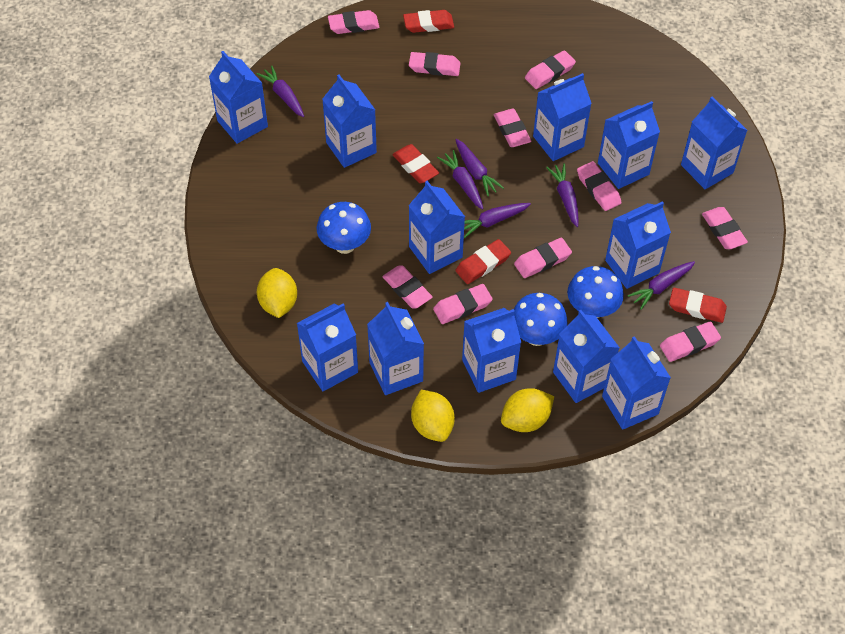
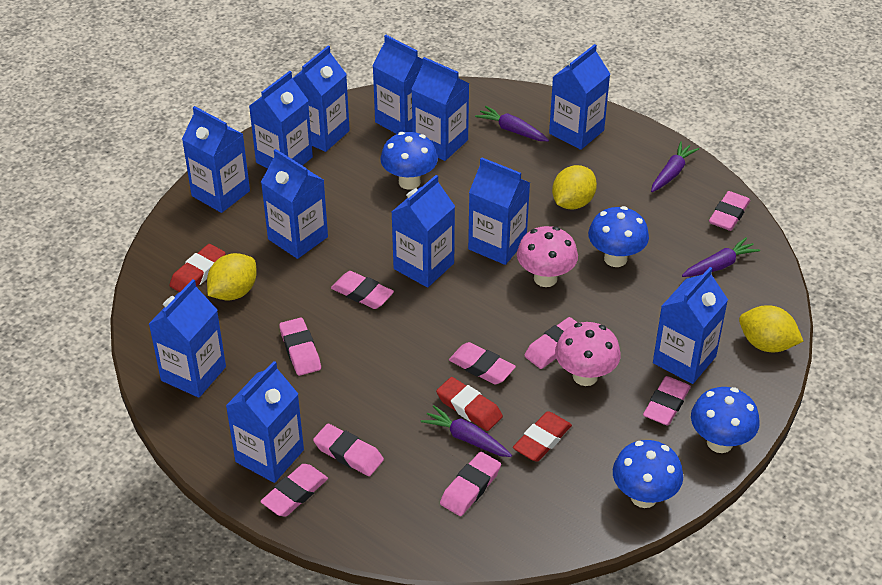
blue mushroom: [317,202,371,254] [514,293,567,346] [567,266,624,318] = 3 -> [381,132,438,190] [588,206,649,267] [613,440,683,508] [691,387,760,453] = 4
pink eraser: [328,10,379,34] [382,265,433,308] [409,52,461,76] [433,284,493,324] [494,109,531,147] [514,238,572,278] [525,50,576,89] [577,161,621,211] [660,322,721,362] [702,207,748,249] = 10 -> [260,464,328,517] [279,318,321,376] [313,423,384,476] [331,271,394,309] [440,452,501,516] [449,342,516,384] [524,317,578,369] [643,376,691,426] [709,191,750,231] = 9
pink mushroom: none = 0 -> [517,226,578,287] [555,322,621,386] = 2
purple carrot: [257,66,304,117] [437,150,483,210] [455,139,504,196] [464,203,531,238] [546,163,579,227] [627,261,695,310] = 6 -> [421,405,512,457] [475,106,549,141] [651,141,699,192] [682,237,760,277] = 4
red eraser: [392,144,439,183] [403,10,454,33] [455,239,511,284] [669,288,727,323] = 4 -> [169,244,226,292] [436,377,503,431] [513,411,572,462] = 3

